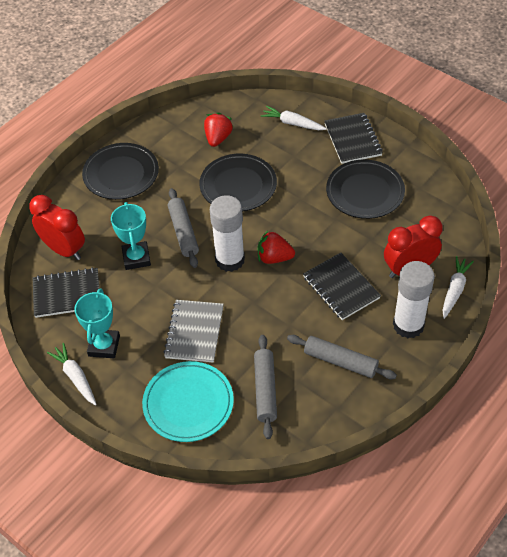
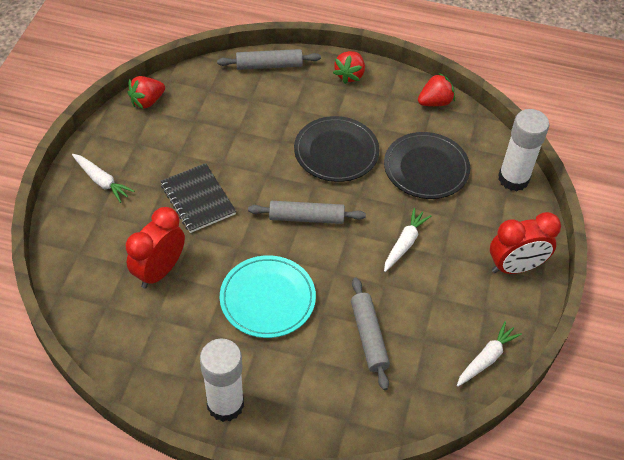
black notebook: [33,268,99,318] [303,253,381,320] [324,113,383,164] = 3 -> [160,163,236,233] = 1
black plate: [82,143,159,200] [199,154,277,211] [326,159,405,219] = 3 -> [294,116,380,182] [384,132,470,199] = 2
grey notebook: [164,300,224,362] = 1 -> none = 0
red strawberry: [204,112,233,147] [258,230,295,264] = 2 -> [127,76,165,109] [333,51,365,84] [418,73,455,106] = 3
turquoise trophy: [74,289,120,358] [111,202,151,270] = 2 -> none = 0

